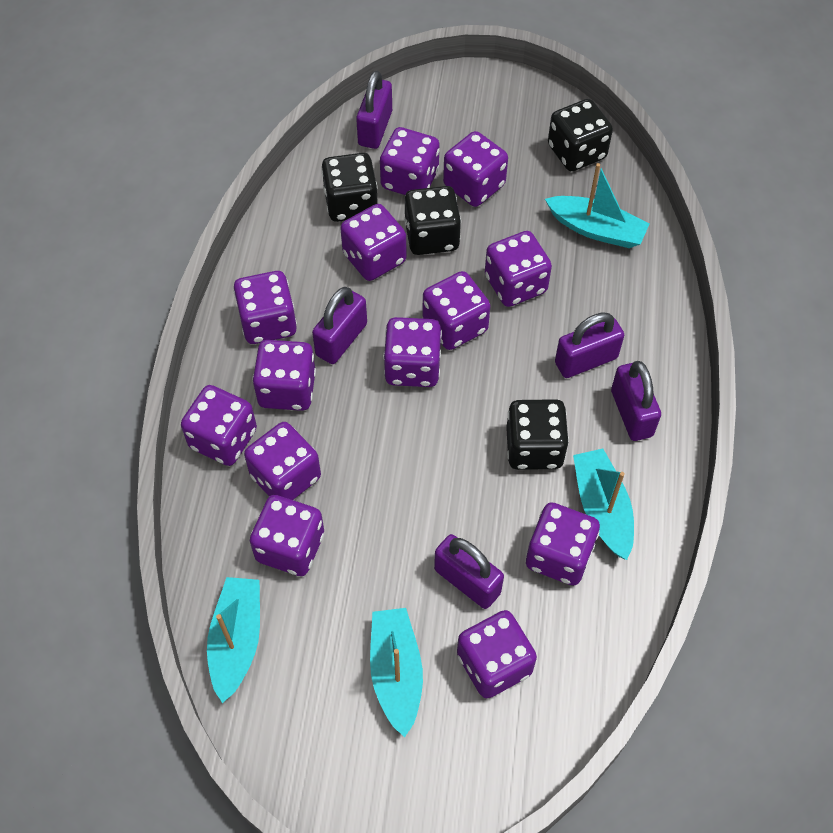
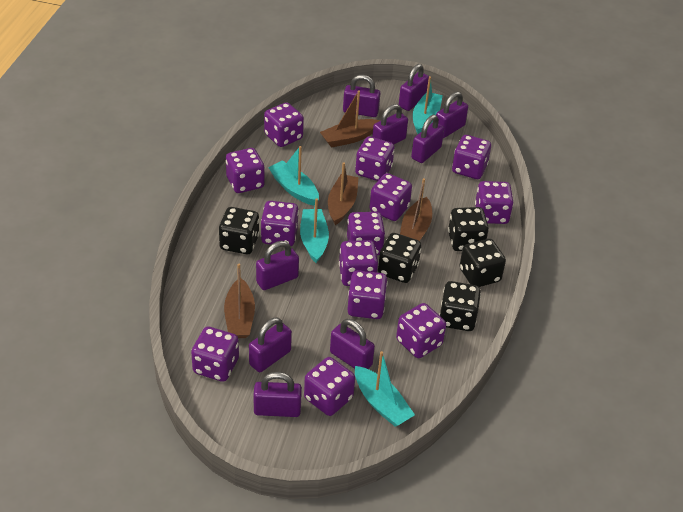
black dice: [321,153,378,222] [404,186,461,255] [506,399,569,470] [548,99,613,171] = 4 -> [219,207,259,254] [378,233,421,283] [439,281,481,331] [448,207,489,251] [460,239,506,287] = 5
brown boat: none = 0 -> [224,264,255,338] [320,90,381,148] [328,162,358,225] [400,178,432,241] = 4
purple padlock: [312,287,367,364] [356,71,392,149] [434,534,504,609] [555,313,624,378] [611,361,661,441] = 5 -> [249,317,292,372] [254,372,302,417] [256,241,299,290] [330,319,375,369] [343,75,380,117] [372,104,408,144] [399,64,429,111] [411,115,444,163] [436,92,468,138] = 9

